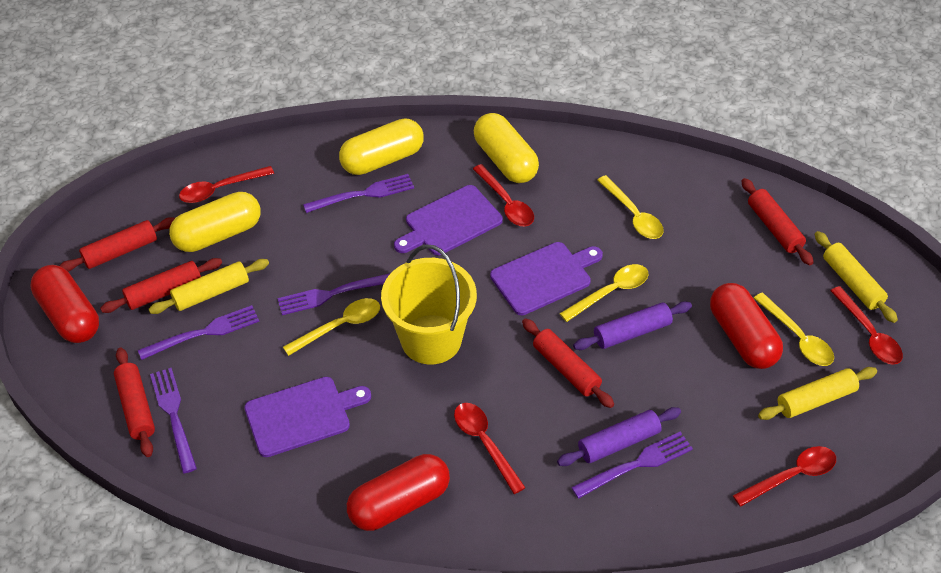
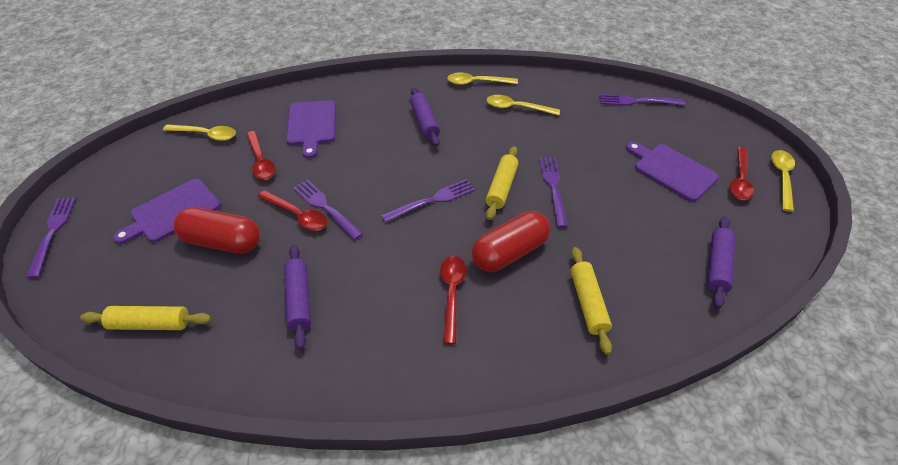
purple rolling pin: [557,407,681,466] [573,301,692,350] = 2 -> [284,245,311,349] [410,87,440,147] [708,217,735,308] = 3
red capsule: [30,265,99,343] [347,454,450,531] [710,283,783,369] = 3 -> [173,207,260,254] [472,211,550,272] = 2
red rolling pin: [60,217,175,272] [100,258,222,313] [114,347,155,457] [522,319,614,408] [741,178,814,265] = 5 -> none = 0
red spoon: [179,166,274,203] [454,403,526,494] [473,164,534,226] [733,446,836,507] [830,286,903,365] = 5 -> [246,131,276,180] [258,190,328,231] [440,256,467,344] [730,147,754,200] = 4
yellow bucket: [381,245,477,365] = 1 -> none = 0
yellow capsule: [169,192,261,252] [339,118,424,175] [474,113,539,183] = 3 -> none = 0

